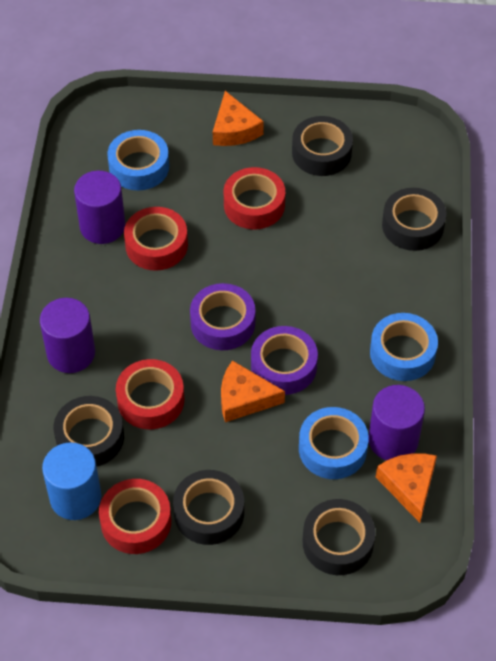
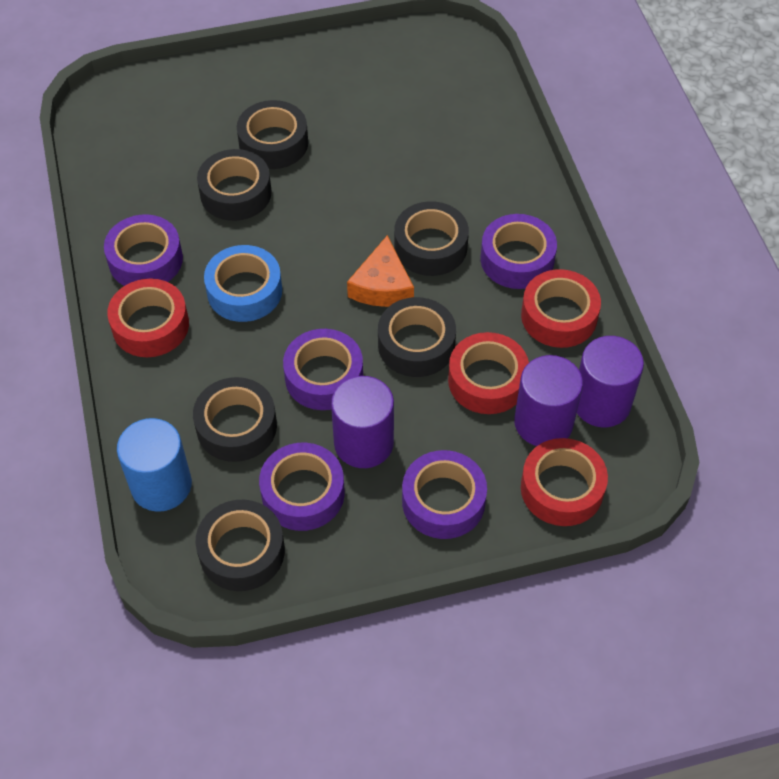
black tape: [54,396,124,467] [173,470,244,545] [292,116,353,176] [303,499,376,575] [382,188,446,251] = 5 -> [193,377,277,462] [195,500,285,591] [197,149,272,221] [237,100,308,169] [378,297,456,377] [394,201,469,276] = 6
blue tape: [107,130,169,191] [299,407,369,479] [370,313,438,381] = 3 -> [204,245,282,322] = 1
orange cheese: [213,91,264,146] [221,360,285,422] [376,453,437,523] = 3 -> [347,235,414,307] = 1
purple tape: [190,283,255,350] [251,326,318,395] = 2 -> [104,214,183,286] [259,443,345,531] [283,329,363,410] [402,450,487,539] [480,214,557,289] = 5

